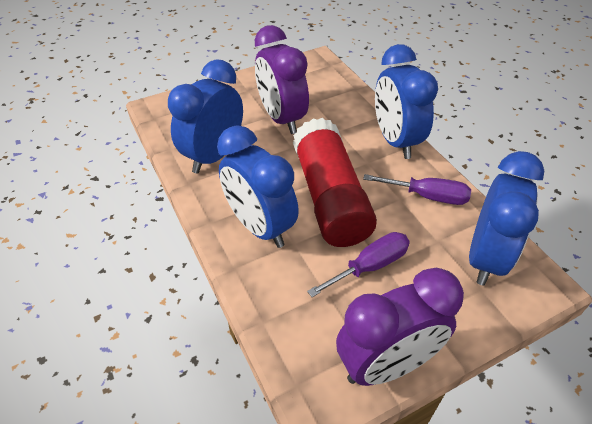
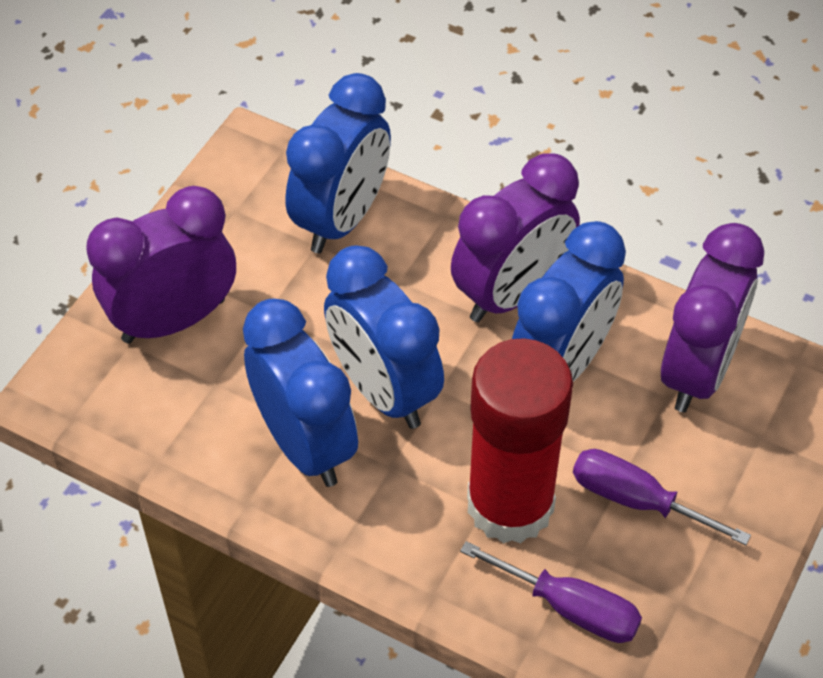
purple clock: [255,25,309,134] [336,268,464,386] = 2 -> [86,186,236,344] [451,153,580,322] [661,223,764,412] = 3

